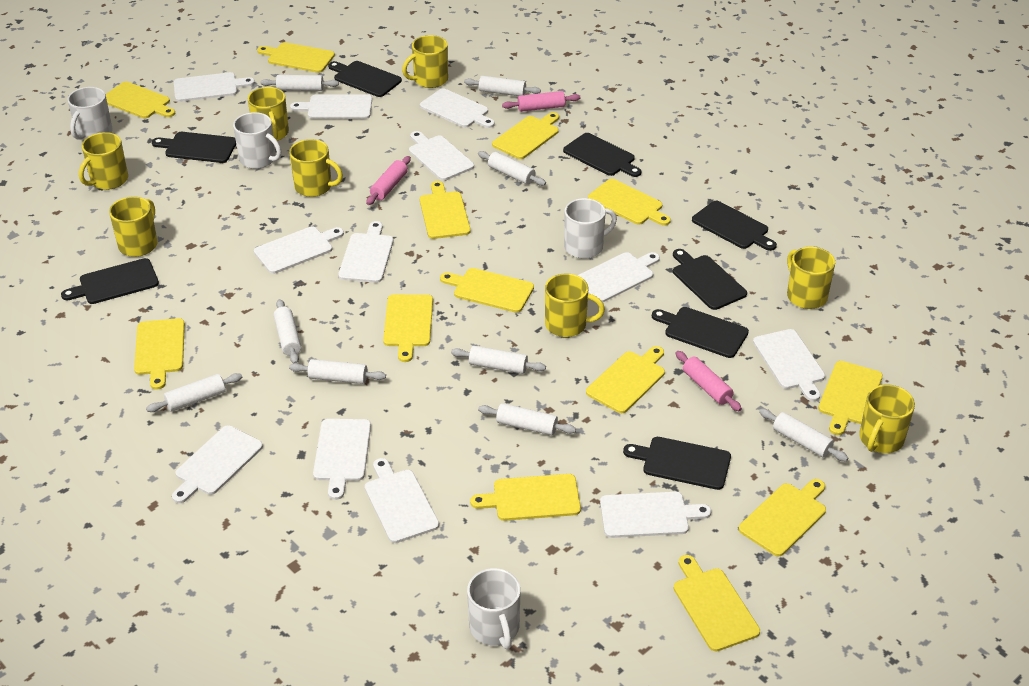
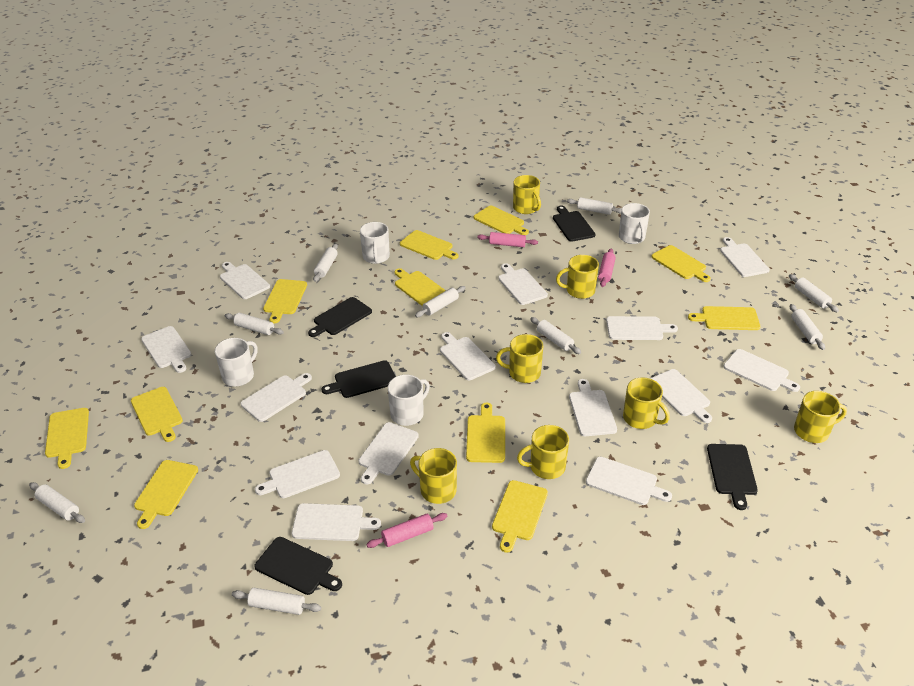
black cutting board: [61,258,159,304] [152,132,236,163] [328,61,402,97] [563,133,641,177] [623,437,731,490] [652,307,749,358] [673,249,747,310] [692,201,777,251] = 8 -> [254,537,342,595] [308,297,372,337] [321,360,396,398] [553,206,596,242] [707,444,758,510] = 5
white cutting board: [172,425,263,503] [174,72,255,102] [254,226,344,274] [290,94,372,119] [313,419,371,500] [338,221,393,283] [365,458,439,543] [409,131,474,181] [420,88,495,128] [577,252,660,302] [600,492,711,538] [753,329,825,401] = 12 -> [141,326,192,373] [220,262,270,299] [241,373,312,422] [255,450,340,498] [292,503,381,541] [359,422,419,485] [440,332,496,380] [498,263,548,305] [569,379,617,436] [586,457,672,505] [606,316,678,340] [650,369,712,423] [720,237,770,277] [723,349,800,392] = 14
yellow cutting board: [106,82,175,118] [134,318,185,390] [257,42,335,73] [383,294,433,362] [420,181,471,239] [440,268,534,313] [470,474,581,521] [492,112,559,159] [586,346,665,413] [588,179,671,226] [673,555,760,651] [739,479,826,556] [818,361,883,435] = 13 -> [45,408,89,469] [131,387,183,442] [134,460,198,529] [263,279,307,323] [395,268,446,306] [400,230,458,260] [466,403,505,463] [473,206,529,235] [492,480,548,553] [651,245,711,282] [688,306,761,330] = 11
yellow mug: [79,132,128,190] [109,196,157,257] [248,87,289,141] [289,139,343,197] [402,35,448,88] [545,273,605,337] [787,247,835,309] [859,384,915,453] = 8 -> [410,448,457,504] [496,334,544,383] [513,175,541,214] [517,425,569,479] [556,255,599,299] [623,377,670,429] [794,391,847,443] = 7

